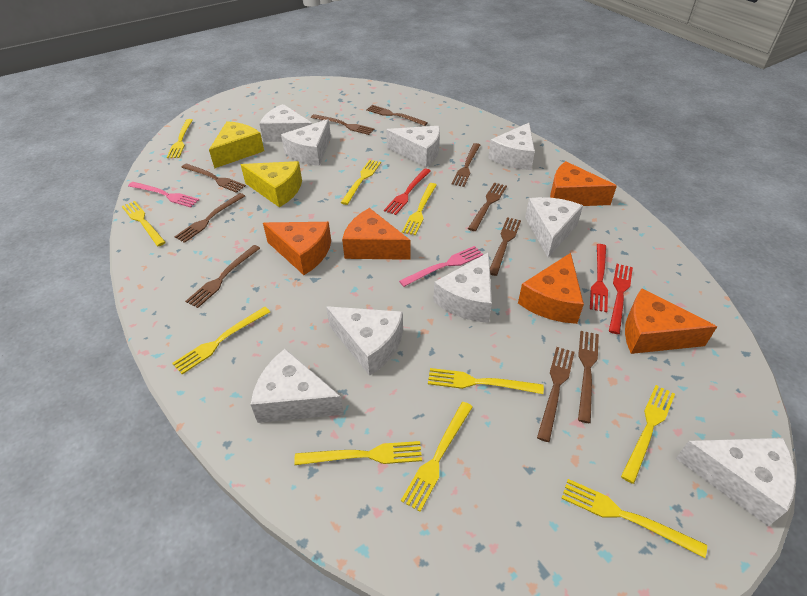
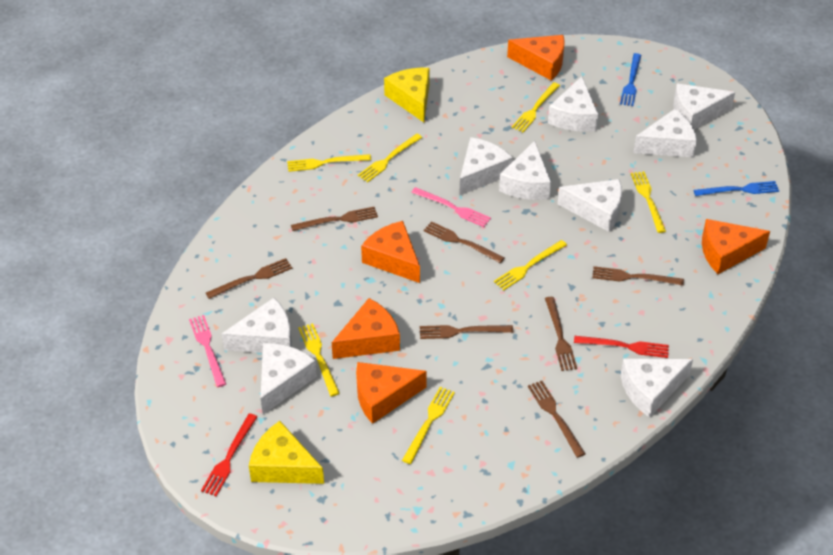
blue fork: none = 0 -> [620,53,641,106] [694,181,779,196] = 2
brown fork: [174,193,245,243] [181,163,246,193] [185,245,260,308] [311,114,375,135] [366,105,428,126] [452,143,480,187] [468,182,507,231] [490,217,521,276] [537,347,575,442] [578,331,599,423] = 10 -> [206,258,293,299] [291,207,378,231] [420,325,513,339] [424,221,505,263] [528,381,585,458] [545,297,577,371] [592,266,684,286] = 7
red fork: [384,169,431,215] [590,244,608,312] [609,264,633,334] = 3 -> [201,413,257,496] [574,336,669,358] = 2
yellow fork: [122,201,166,246] [167,119,193,158] [172,307,270,374] [294,441,422,465] [340,160,381,205] [401,402,473,512] [402,183,437,235] [428,368,544,394] [561,479,707,558] [621,385,675,484] = 10 -> [287,154,371,172] [298,323,340,396] [358,134,422,182] [402,387,455,464] [494,240,567,290] [512,82,560,132] [631,171,666,233] = 7

